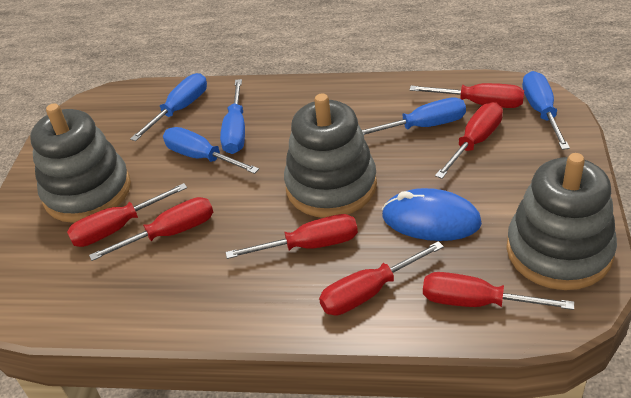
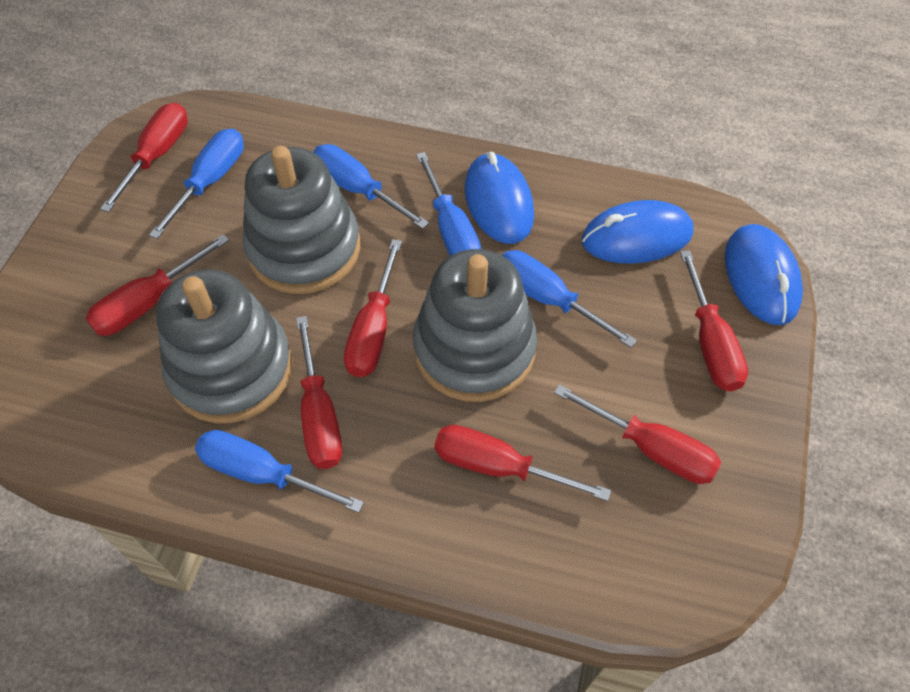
blue mouse: [382,188,482,241] = 1 -> [465,152,534,244] [582,200,694,264] [725,224,803,325] = 3

